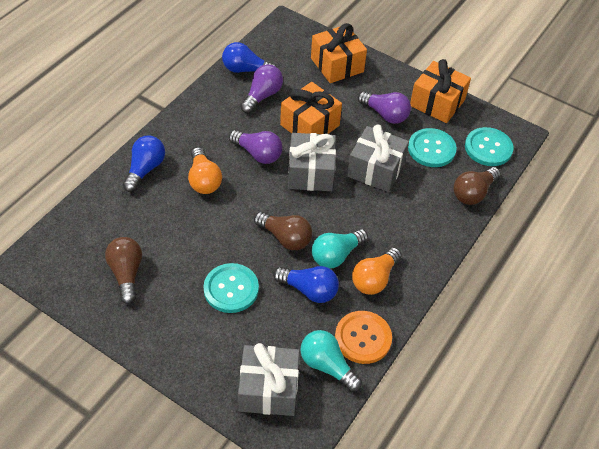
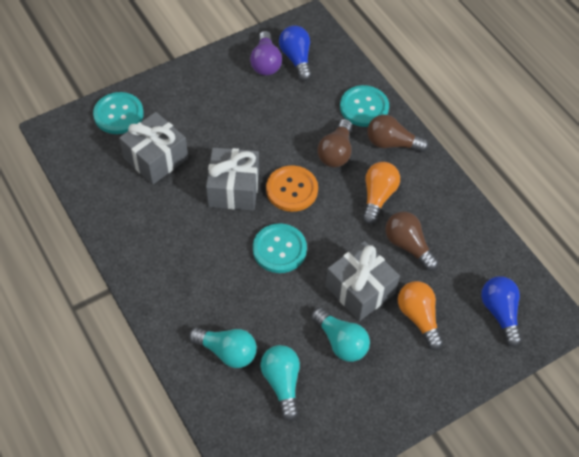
blue light bulb: [123,135,165,192] [222,42,277,73] [273,266,339,303] = 3 -> [279,25,312,81] [481,276,522,347] = 2
orange gift: [280,82,342,134] [311,23,367,83] [410,59,471,123] = 3 -> none = 0
purple light bulb: [229,130,282,164] [240,64,283,113] [358,91,411,124] = 3 -> [250,31,282,76] = 1
turquoise light bulb: [300,330,362,392] [312,229,368,268] = 2 -> [189,327,257,368] [260,345,300,421] [311,307,370,362] = 3

